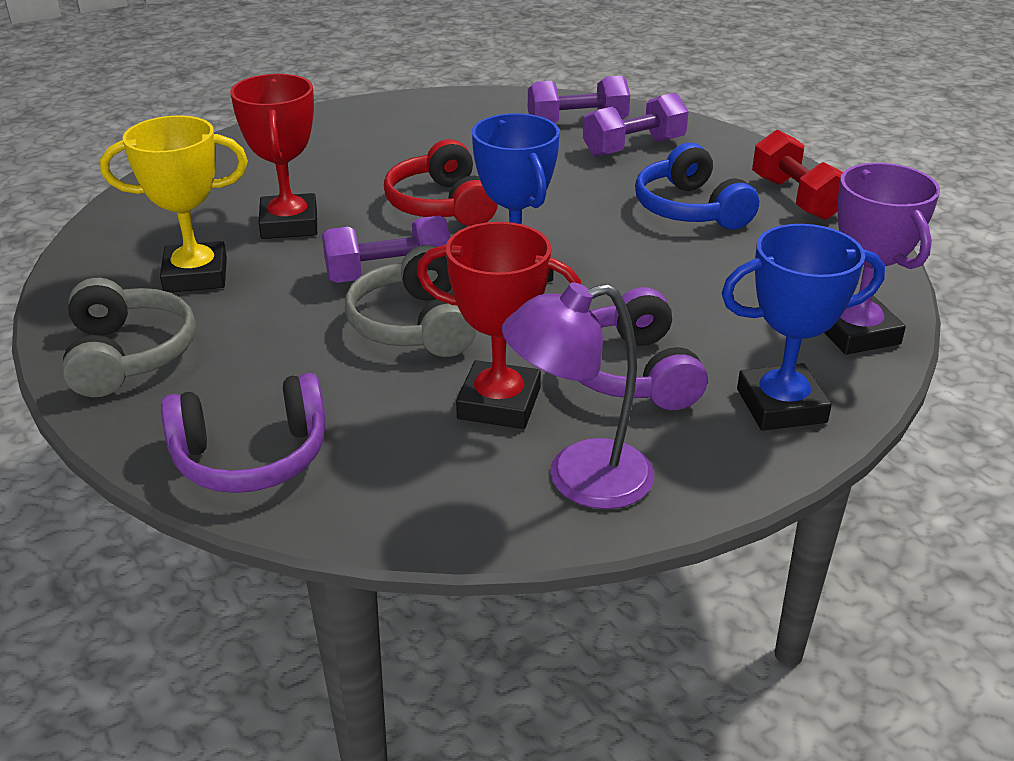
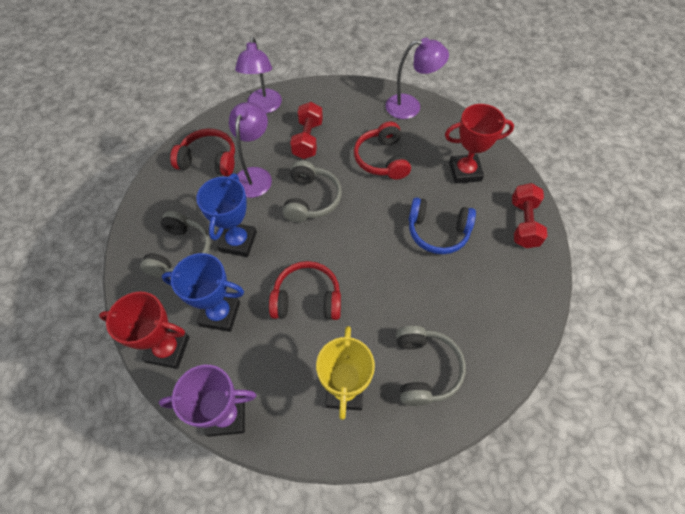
grey headphones: [62,278,196,397] [345,245,477,357] = 2 -> [140,211,211,278] [283,160,342,222] [396,326,466,406] = 3
purple dumbbell: [322,216,450,283] [528,76,630,123] [583,93,689,157] = 3 -> none = 0
purple headphones: [161,373,326,493] [579,287,707,410] = 2 -> none = 0
purple lamp: [502,283,654,509] = 1 -> [229,102,272,198] [235,37,282,113] [386,38,449,119] = 3
red dumbbell: [752,130,843,220] = 1 -> [290,102,323,159] [512,183,548,248] = 2
red headphones: [384,139,498,226] = 1 -> [170,129,235,177] [269,261,341,320] [354,122,411,180] = 3

